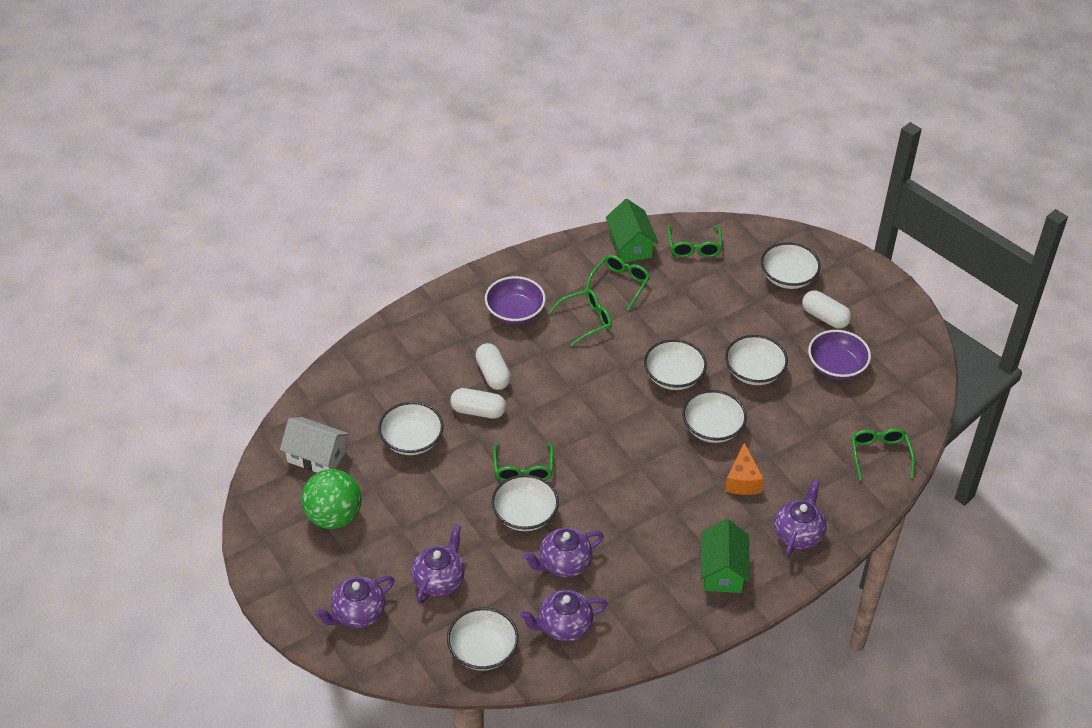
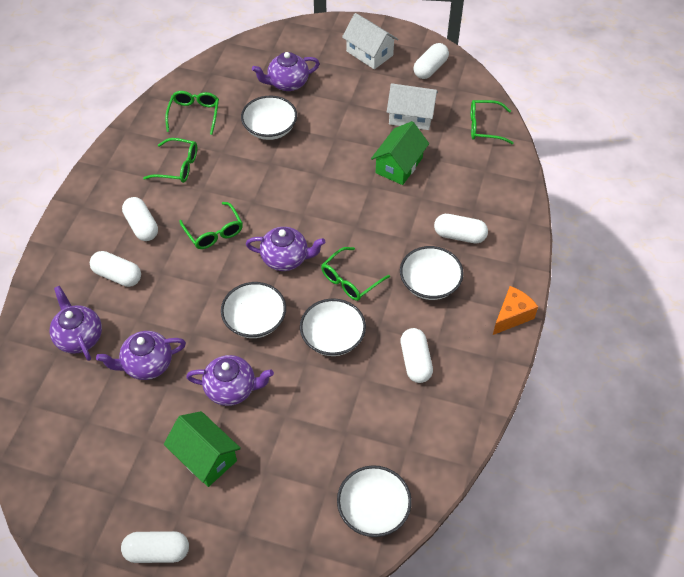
green ball: [301,469,361,529] = 1 -> none = 0
purple bowl: [485,276,546,324] [808,330,871,380] = 2 -> none = 0
white bowl: [378,402,444,455] [447,607,519,671] [491,475,559,531] [644,339,707,390] [682,390,747,443] [725,335,788,385] [761,242,821,289] = 7 -> [221,282,286,338] [241,96,297,140] [300,298,366,356] [337,465,412,537] [400,246,464,300] = 5
white capsule: [450,388,506,419] [475,343,511,390] [802,290,852,329] = 3 -> [90,251,141,287] [121,531,189,563] [122,197,158,241] [400,328,433,383] [413,43,449,79] [434,214,488,243] = 6
white house: [280,417,349,473] = 1 -> [342,13,399,69] [387,83,438,130] = 2

